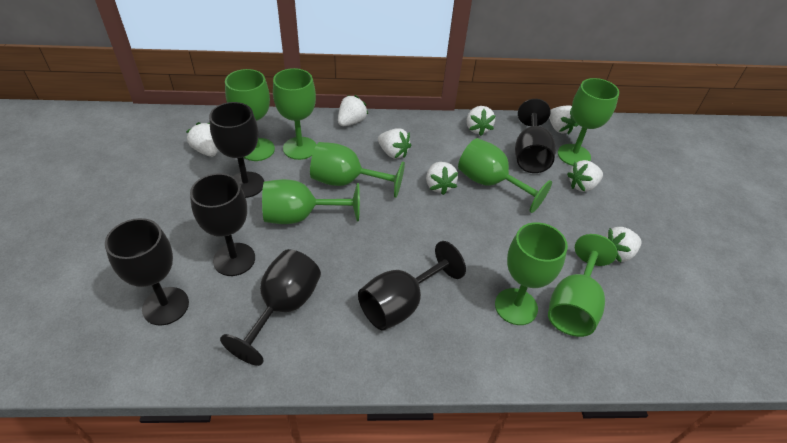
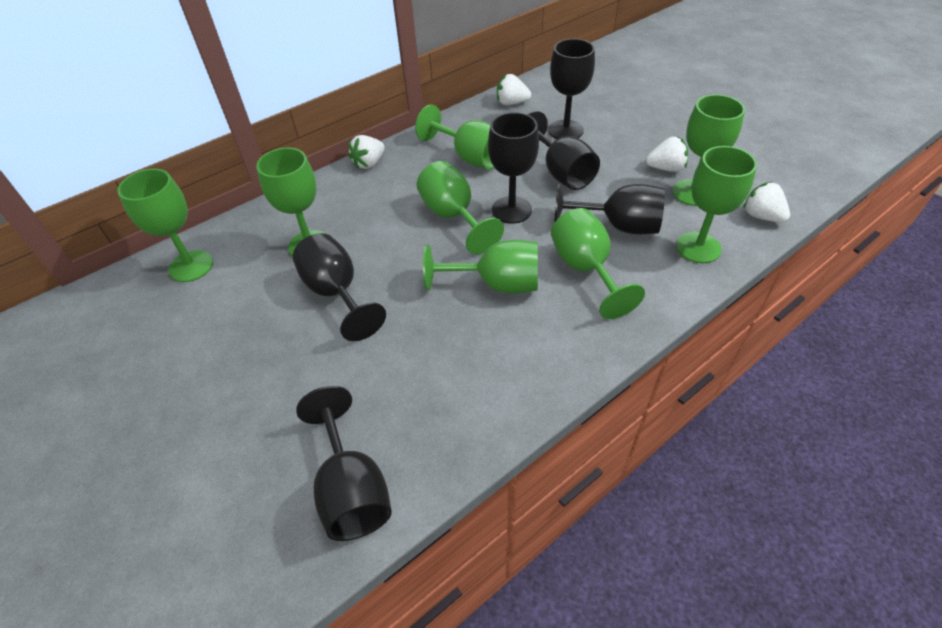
white strawberry: [186,122,218,157] [338,95,368,126] [378,128,411,159] [426,162,458,195] [467,106,496,136] [549,105,578,134] [567,160,603,192] [605,227,642,262] = 8 -> [348,135,385,169] [497,74,531,105] [646,136,688,172] [743,182,790,223] = 4

